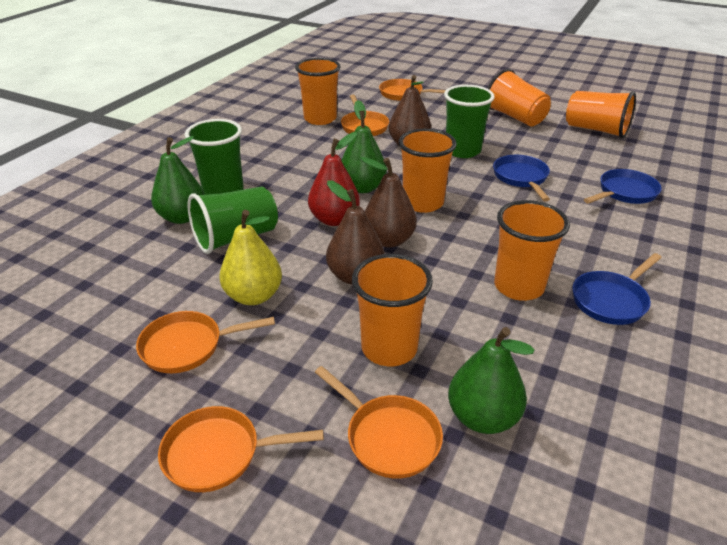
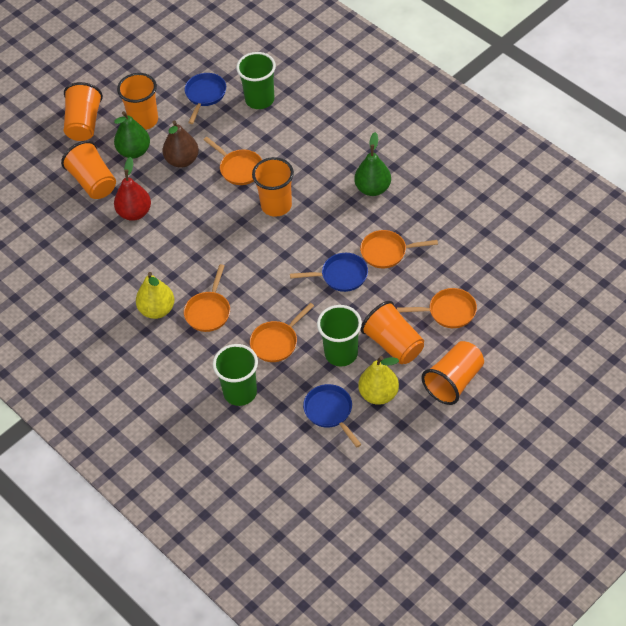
brown pear: [326,180,385,285] [360,157,417,248] [389,75,431,145] = 3 -> [163,120,199,168] = 1
green pear: [151,136,204,224] [341,100,387,193] [448,327,535,434] = 3 -> [114,111,150,159] [354,132,391,196] = 2
yellow pear: [220,210,282,305] = 1 -> [136,272,174,319] [358,356,399,405] = 2

